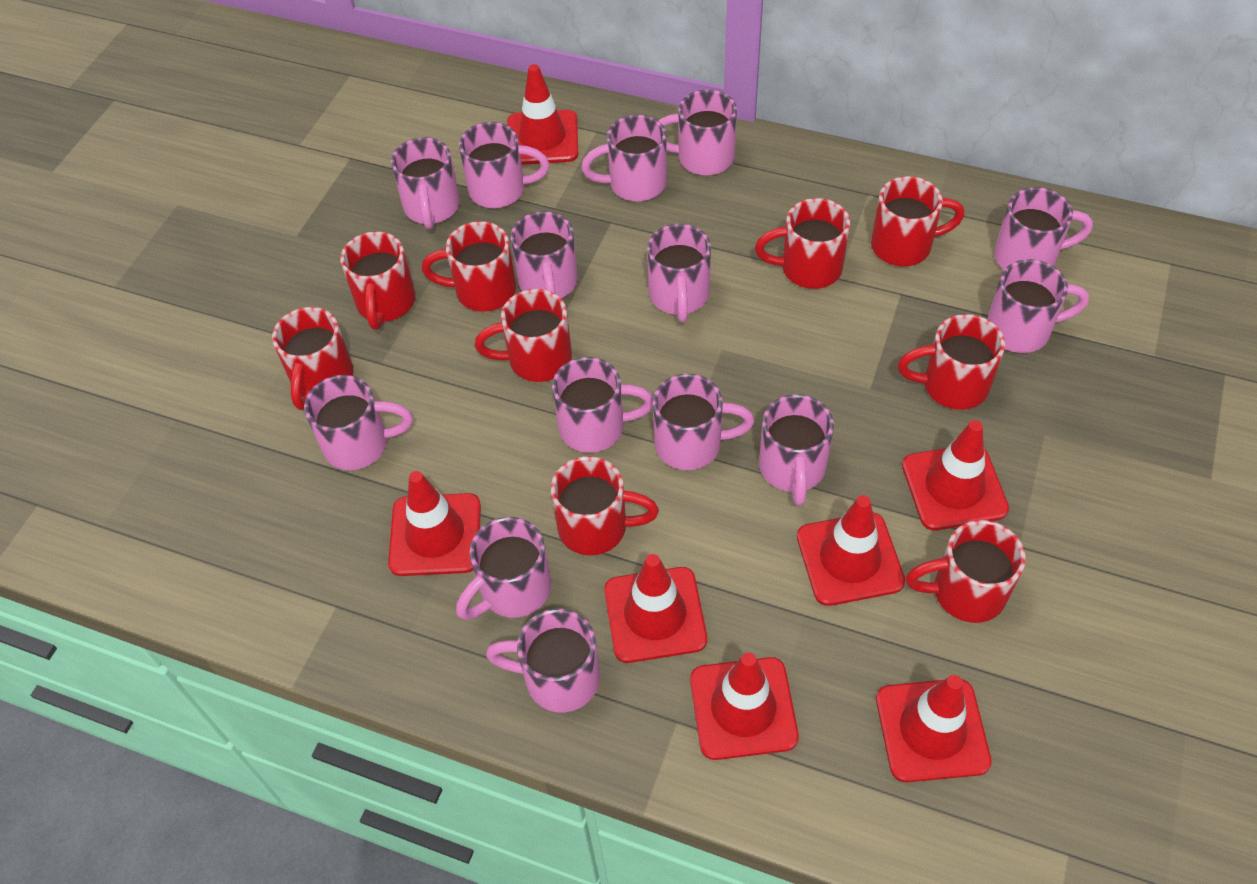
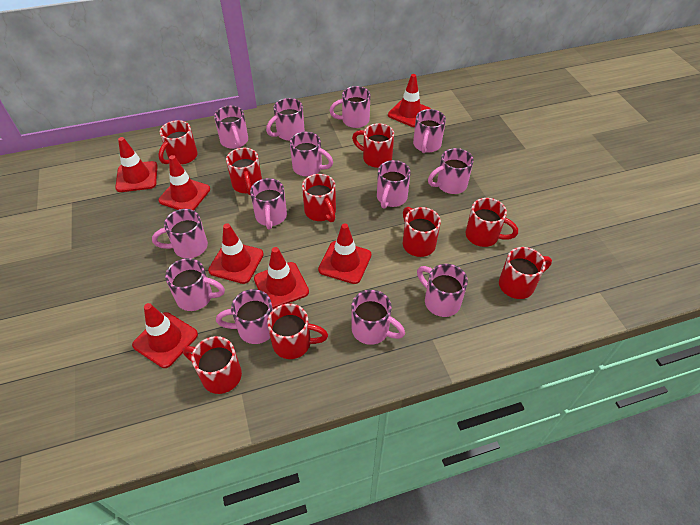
pink mug: [304,375,413,470] [391,137,460,229] [456,517,551,620] [459,122,549,208] [486,609,600,712] [511,211,578,298] [552,357,653,453] [581,115,667,201] [647,224,711,322] [653,374,755,470] [658,89,737,175] [759,394,834,506] [987,259,1089,353] [994,187,1093,269] = 14 -> [152,209,208,258] [165,258,225,311] [214,105,248,149] [216,289,273,344] [250,178,287,230] [266,98,305,141] [290,132,333,176] [329,86,370,128] [351,290,405,345] [377,160,411,209] [413,109,446,153] [417,264,468,317] [428,148,474,194] = 13

